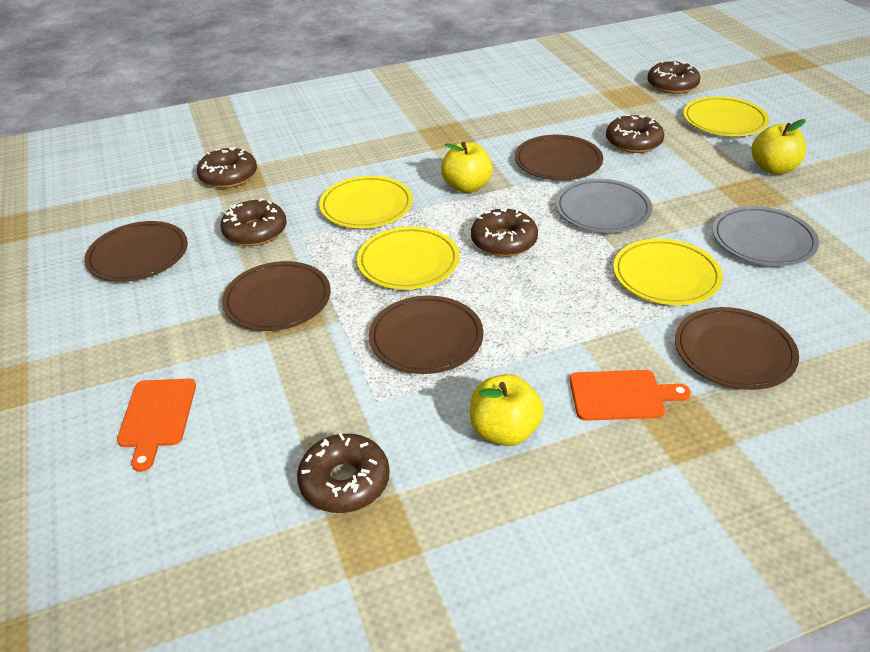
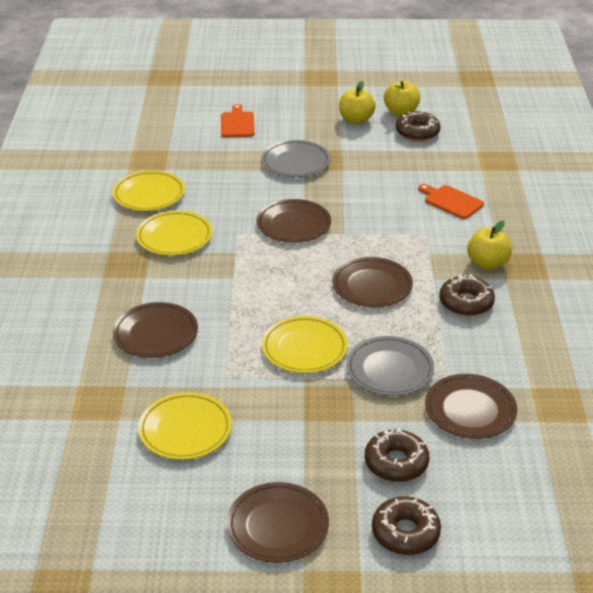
brown donut: [197,147,257,188] [220,198,286,246] [297,433,390,513] [471,208,538,257] [606,115,665,153] [647,60,700,94] = 6 -> [365,428,429,482] [372,496,441,555] [396,111,440,141] [439,274,495,316] = 4

